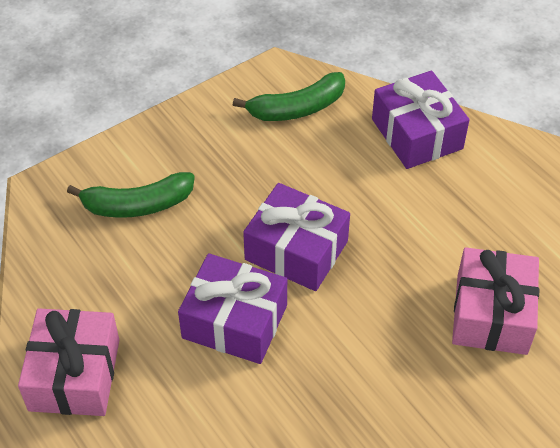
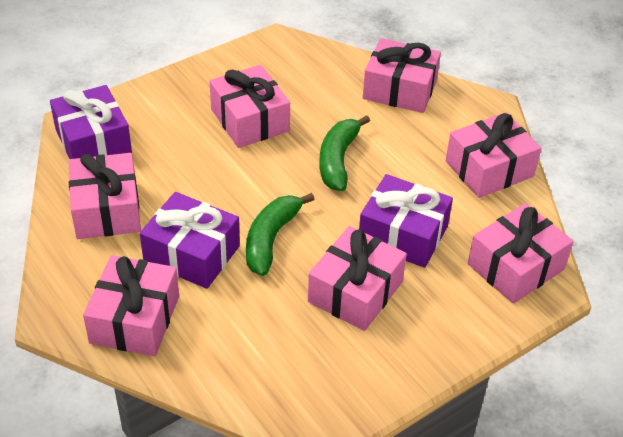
pink gift: [18,308,119,416] [452,247,539,355] = 2 -> [69,153,141,239] [83,255,179,356] [210,65,290,148] [308,226,407,331] [363,38,441,113] [446,112,541,198] [468,203,574,304] = 7

